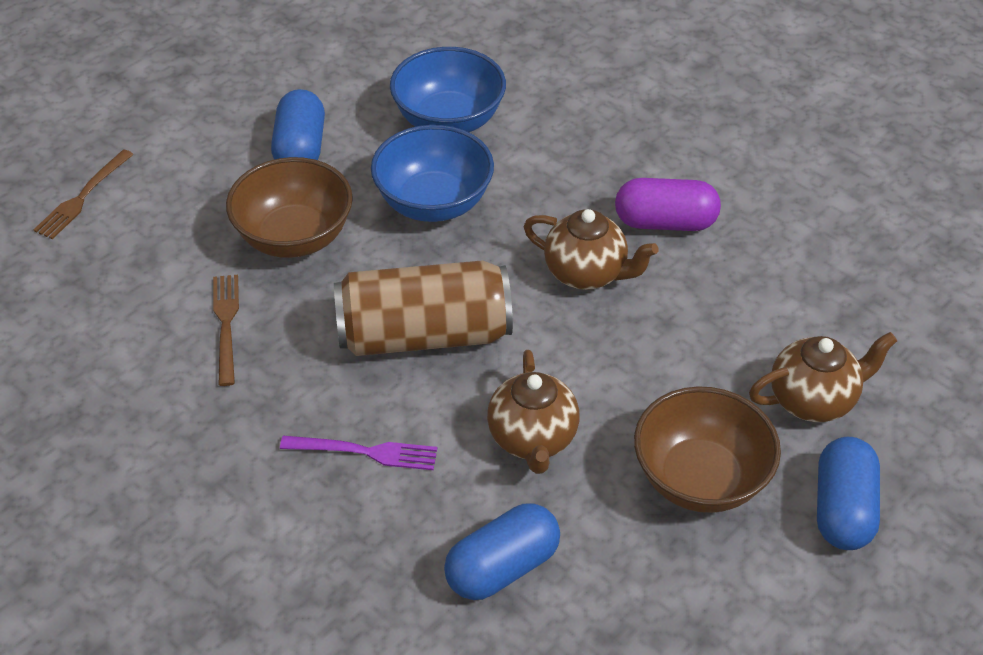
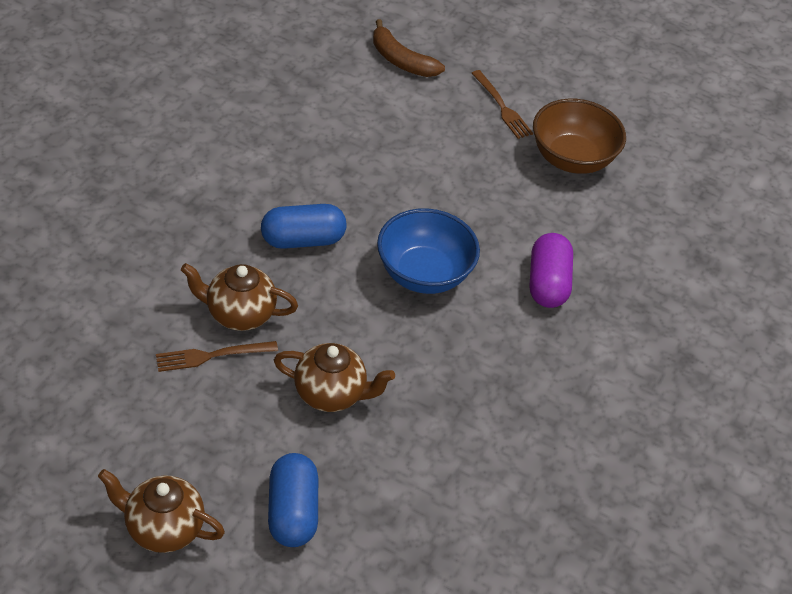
blue bowl: [371,125,494,222] [390,47,506,132] = 2 -> [377,208,480,294] = 1
blue capsule: [271,89,325,160] [444,503,560,600] [817,437,880,550] = 3 -> [261,204,346,249] [268,453,318,547] = 2
brown banana: none = 0 -> [373,19,445,77] = 1
brown bowl: [226,157,353,258] [634,386,781,513] = 2 -> [533,99,626,174] = 1
brown can: [334,260,513,356] = 1 -> none = 0
purple fork: [280,436,437,470] = 1 -> none = 0

